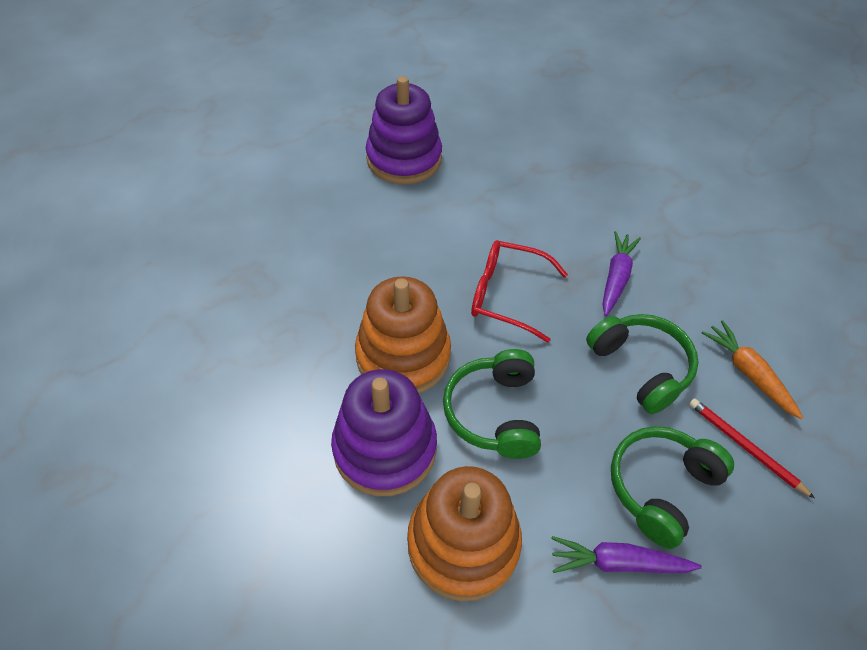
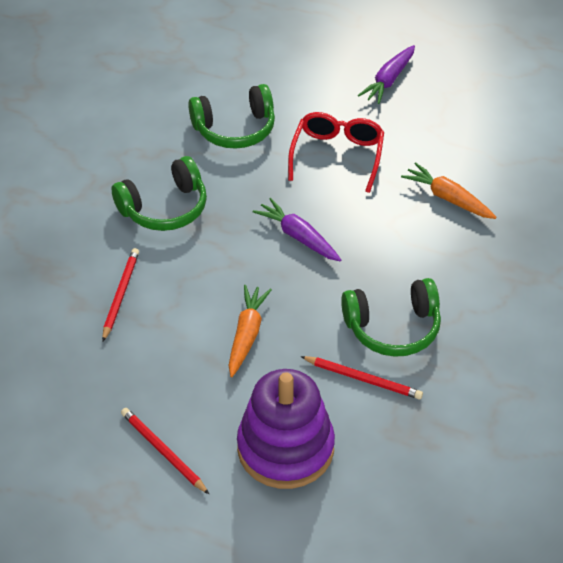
orange carrot: [702,320,803,419] = 1 -> [228,285,272,377] [401,162,497,219] = 2
orange stacking toy: [355,276,451,393] [407,466,522,601] = 2 -> none = 0
purple stacking toy: [331,369,437,496] [366,76,442,184] = 2 -> [237,369,335,489] = 1
red pencil: [689,398,815,499] = 1 -> [102,248,139,341] [121,408,209,494] [300,356,423,399] = 3

